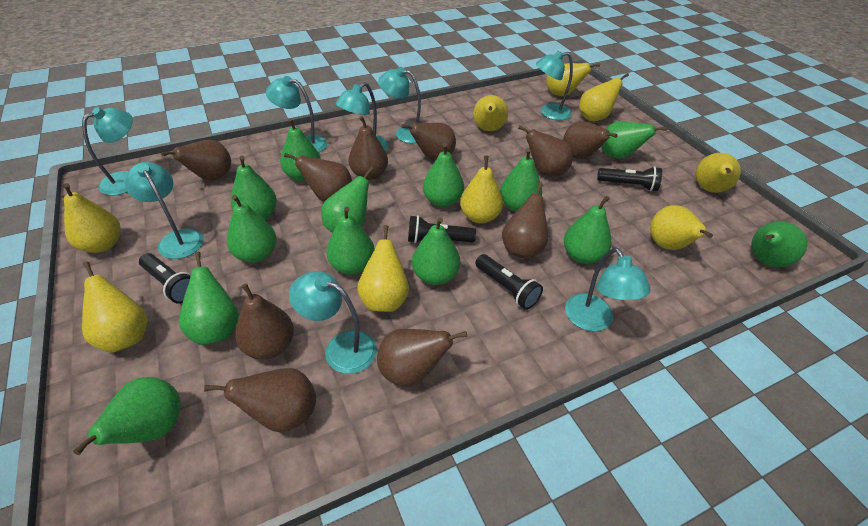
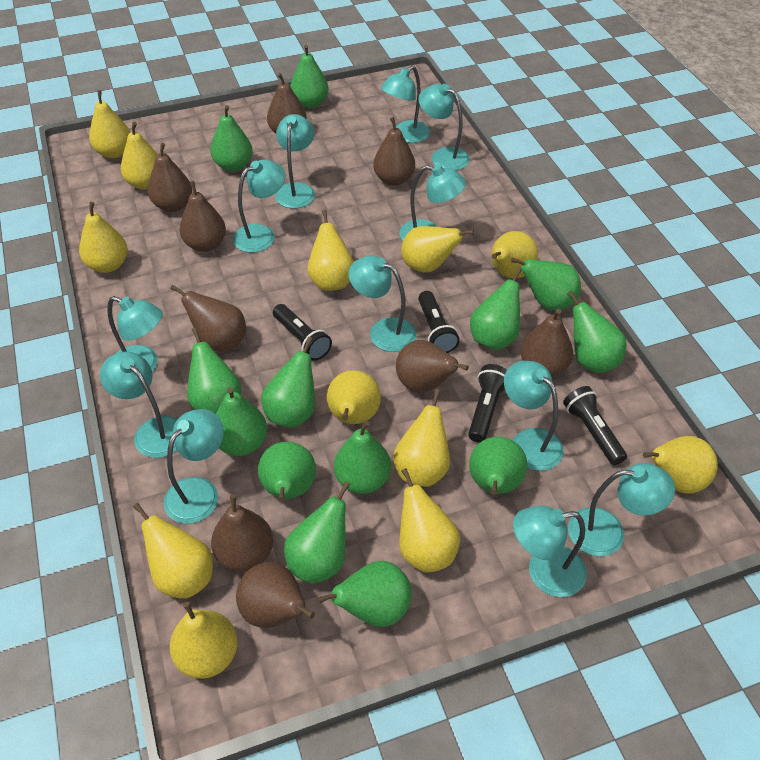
brown pear: [161,140,231,181] [204,368,316,433] [235,283,294,359] [284,153,352,202] [348,116,388,180] [377,329,467,387] [401,123,456,161] [502,182,548,259] [518,125,573,177] [563,121,618,159] = 10 -> [148,143,192,212] [170,285,246,352] [180,181,226,252] [211,495,273,572] [236,562,315,628] [267,73,307,134] [373,117,415,186] [396,340,469,392] [521,309,573,377] = 9
turquoise lamp: [82,107,133,196] [125,162,204,259] [266,76,327,153] [289,271,377,374] [335,82,389,151] [378,67,421,143] [536,51,573,120] [565,247,651,331] = 8 -> [100,351,178,458] [107,296,163,372] [164,409,224,524] [233,160,286,253] [275,114,315,208] [348,256,416,352] [381,65,430,143] [399,164,466,241] [419,84,470,171] [504,361,564,471] [513,506,587,597] [568,463,675,557] = 12
yellow pear: [63,183,121,253] [82,262,147,353] [357,225,409,312] [460,156,503,223] [473,95,508,131] [546,63,600,96] [579,73,629,121] [650,205,713,250] [696,153,741,193] = 9 -> [79,202,128,273] [89,90,130,158] [121,122,158,190] [133,503,213,599] [170,602,238,679] [307,210,354,291] [327,370,381,424] [393,389,450,487] [399,468,460,573] [401,226,474,272] [491,231,538,278] [643,436,718,494] = 12

